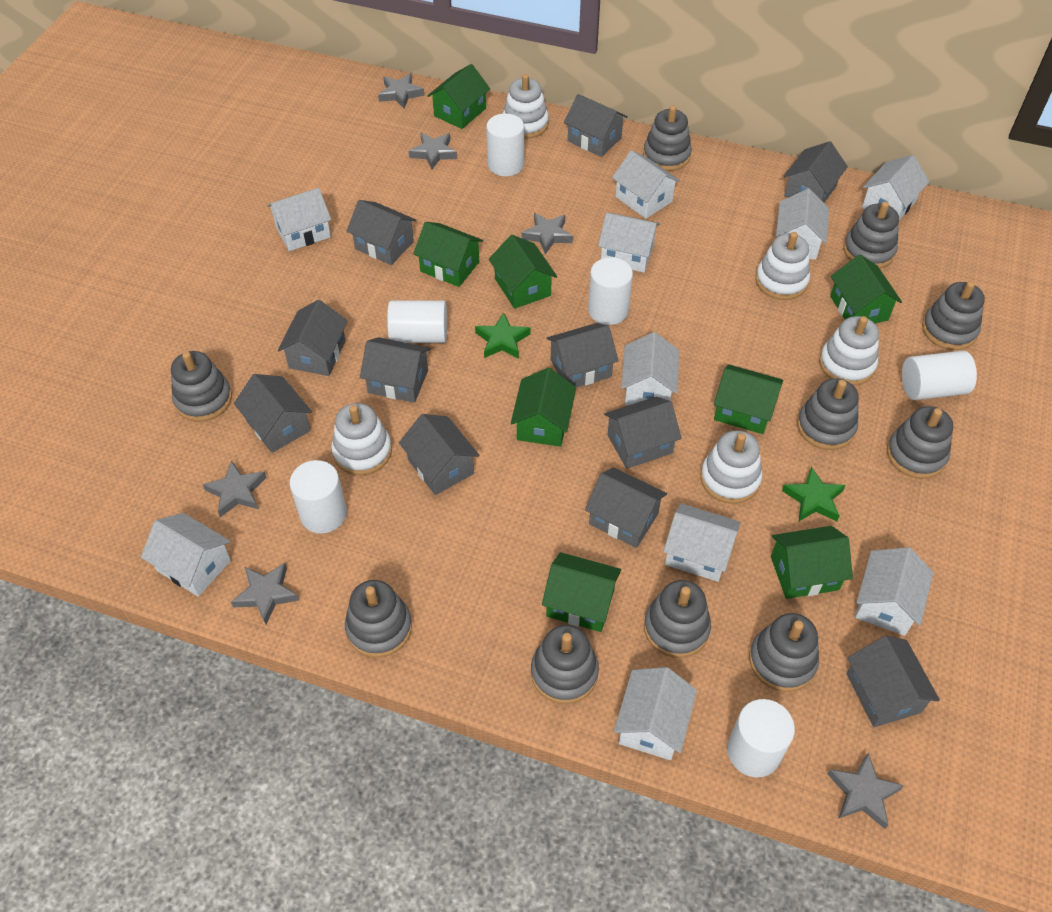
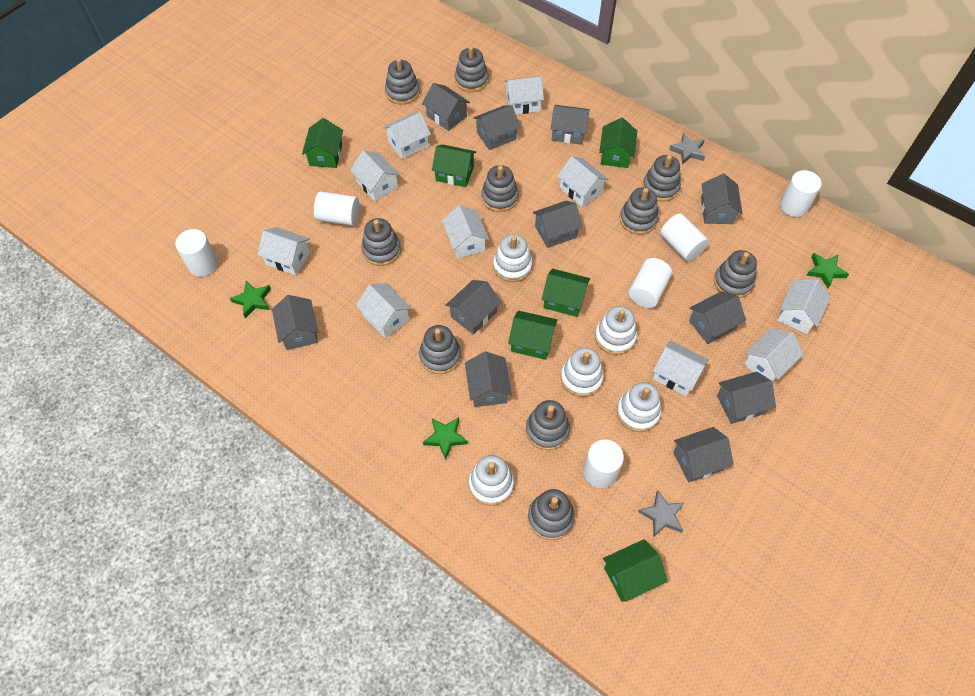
green house: [413,222,483,287] [428,64,490,129] [489,235,557,309] [511,368,576,447] [542,552,621,632] [714,364,783,434] [771,526,853,599] [830,254,902,324] = 8 -> [302,118,343,168] [432,144,476,187] [508,311,557,360] [542,268,590,317] [599,118,637,168] [603,539,668,602] = 6
green star: [475,312,530,359] [782,467,846,521] = 2 -> [230,281,271,318] [423,417,468,460] [806,253,849,288] = 3
grey star: [203,461,266,517] [231,563,299,624] [378,74,425,108] [409,133,457,169] [521,213,573,254] [827,753,904,829] = 6 -> [638,490,685,537] [669,133,705,164] = 2

